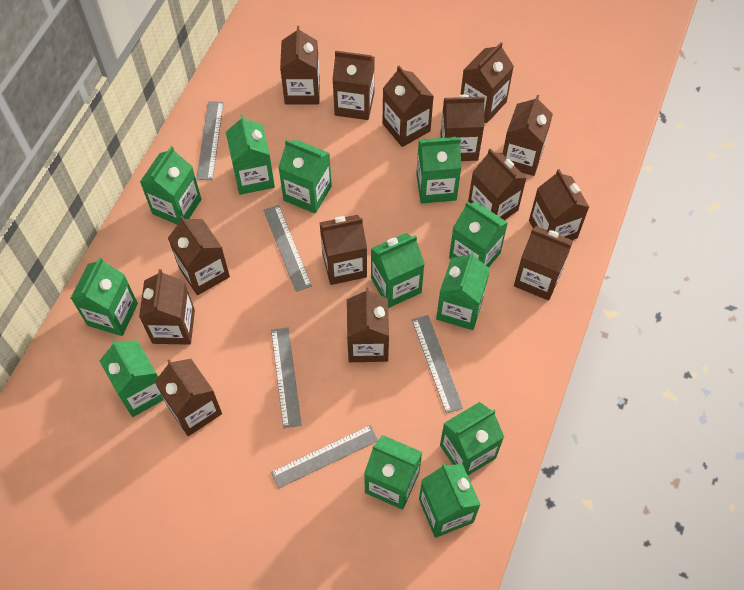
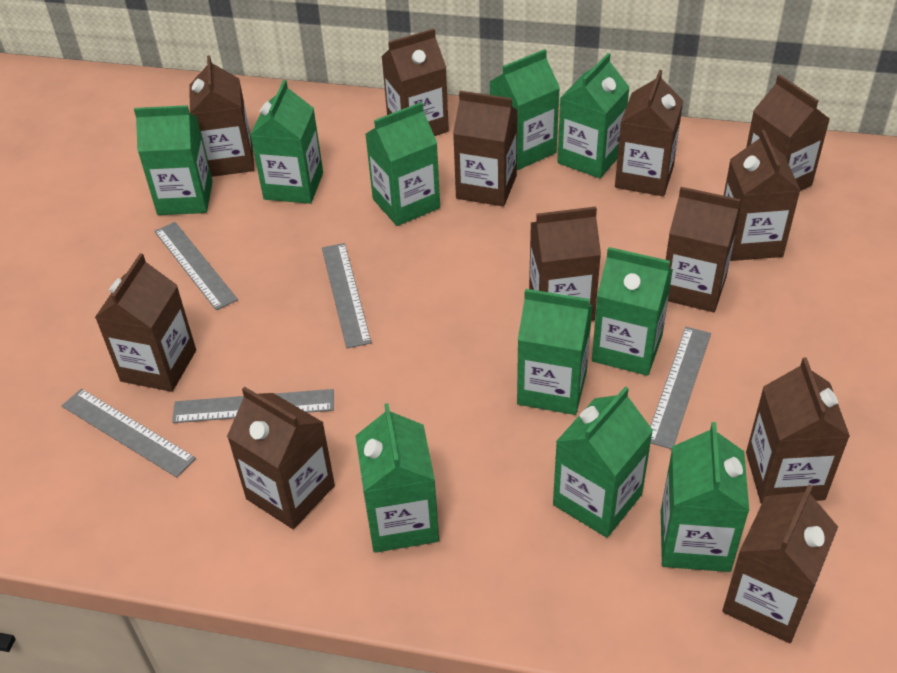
brown carton: [139,269,195,345] [155,359,222,436] [168,216,230,295] [280,26,320,105] [319,215,367,285] [333,51,375,120] [347,288,389,362] [382,66,434,147] [440,95,485,161] [460,42,514,123] [468,149,527,220] [502,95,553,176] [514,226,573,301] [529,169,589,240] = 14 -> [95,253,196,392] [189,55,254,177] [227,387,335,529] [381,29,449,136] [453,91,518,207] [529,207,601,321] [615,70,683,196] [666,187,740,312] [722,484,838,643] [724,130,801,261] [746,75,830,191] [746,357,850,504] = 12
green carton: [71,257,138,336] [100,340,164,417] [140,146,201,225] [226,114,275,195] [278,140,332,214] [364,435,422,510] [371,233,425,308] [416,137,461,203] [419,464,481,538] [436,251,490,330] [440,402,504,475] [449,201,508,268] = 12 -> [134,105,213,215] [250,80,323,204] [355,403,439,553] [365,102,440,226] [489,49,560,170] [517,289,593,415] [553,387,653,538] [557,53,630,178] [592,247,673,376] [661,422,749,572] = 10

